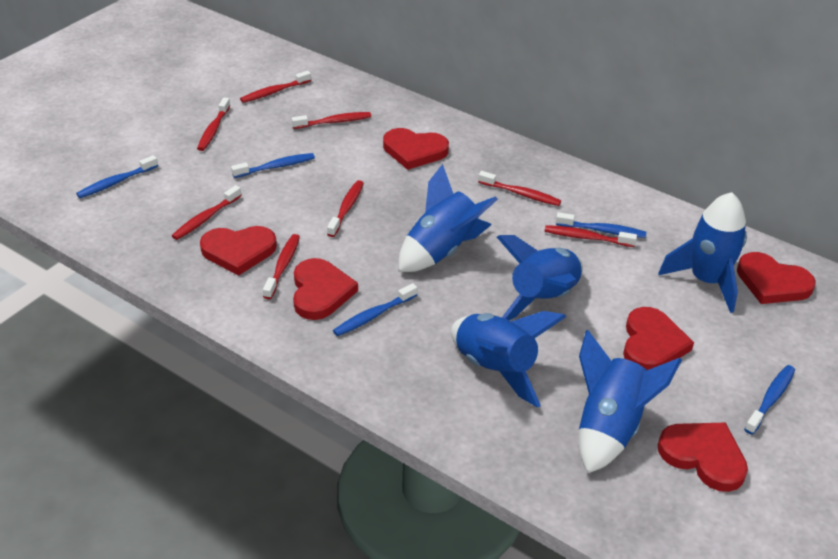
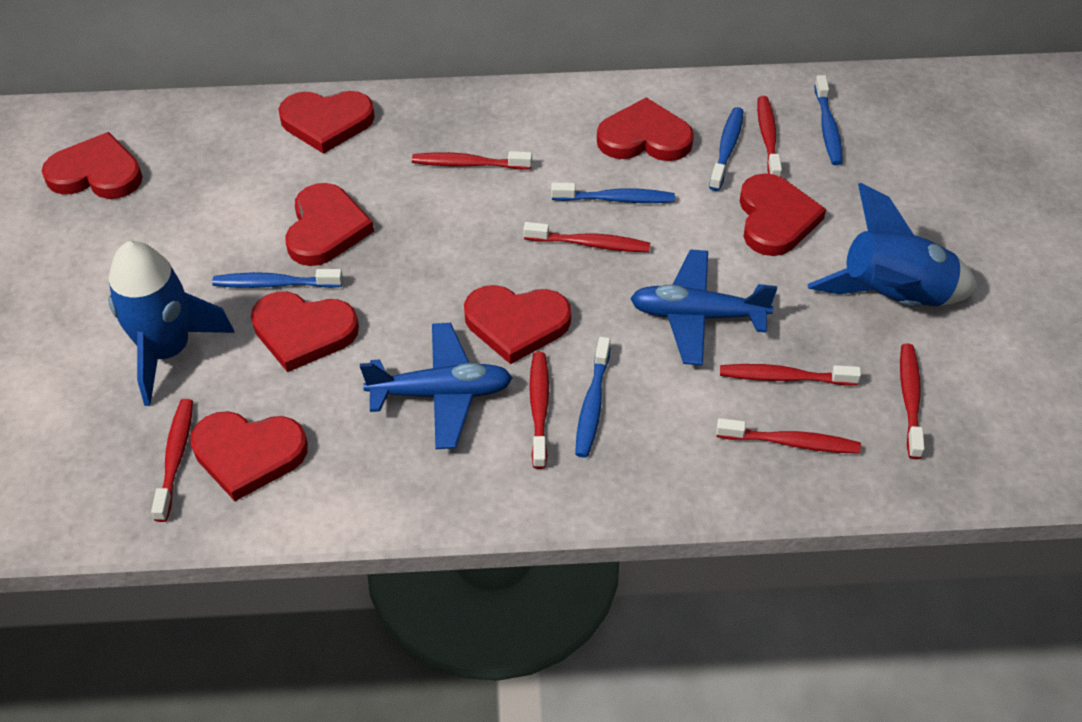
blue plane: none = 0 -> [360,323,512,449] [630,249,777,366] = 2
blue rocket: [399,164,498,272] [451,311,566,408] [497,235,583,320] [579,329,682,473] [658,192,747,313] = 5 -> [108,241,235,406] [808,183,977,307] = 2
red heart: [200,226,277,276] [293,258,358,320] [383,128,449,170] [623,307,694,370] [658,423,748,492] [737,252,816,304] = 6 -> [42,132,143,199] [190,411,308,501] [251,292,359,372] [279,91,375,154] [285,183,374,266] [464,285,571,364] [597,97,694,161] [739,173,826,256] = 8

